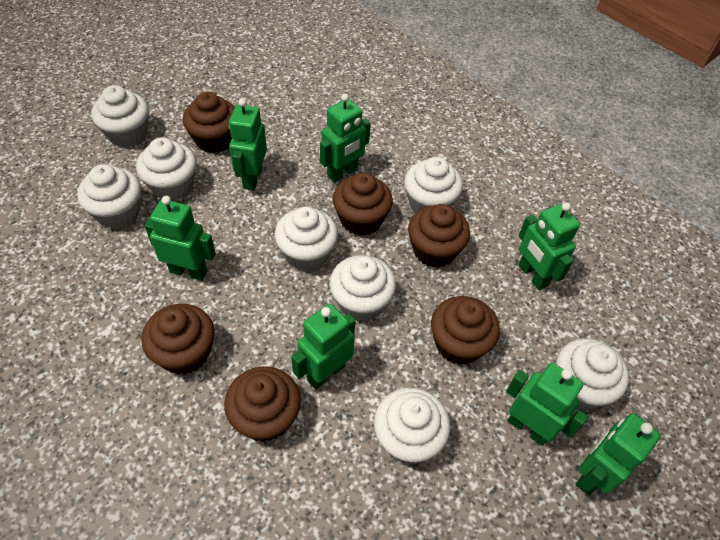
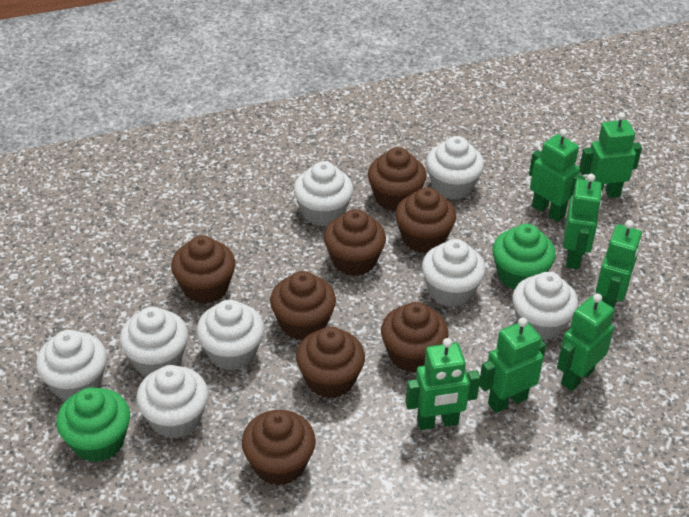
brown cupcake: [142,304,215,375] [183,92,235,153] [224,366,301,442] [333,173,393,236] [408,204,470,268] [431,296,500,365] = 6 -> [171,236,235,304] [242,410,316,486] [270,271,336,341] [296,326,365,399] [324,209,386,276] [368,147,426,211] [381,302,448,373] [395,187,456,253] = 8
green cupcake: none = 0 -> [56,387,130,462] [492,224,556,289] = 2

